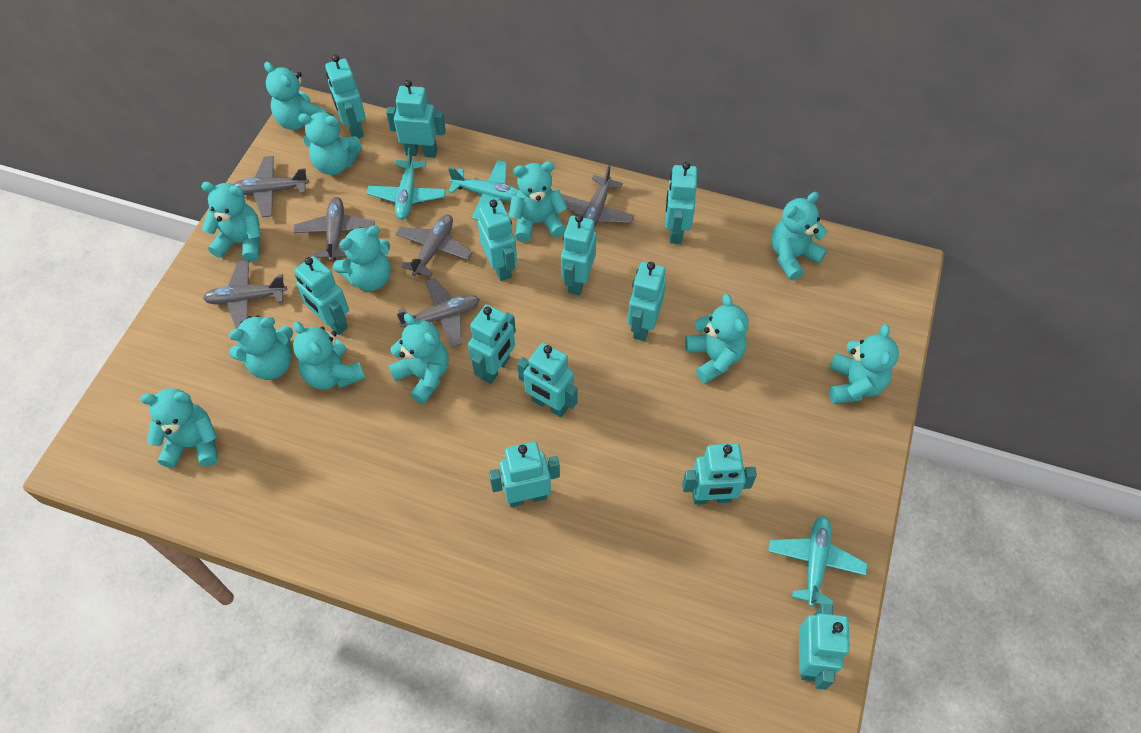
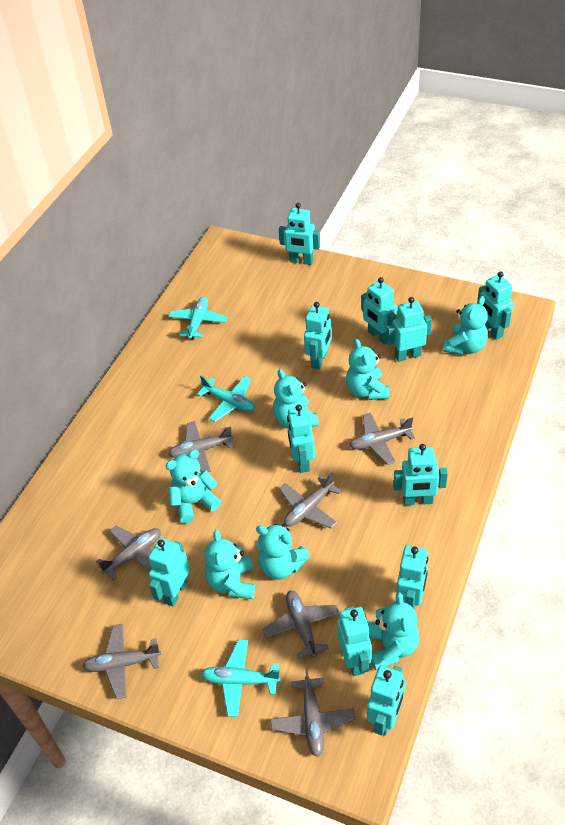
grey plane: [203,260,287,329] [233,156,309,217] [294,197,375,261] [395,215,472,277] [397,278,480,348] [561,166,634,228] = 6 -> [83,624,161,699] [96,525,161,580] [168,421,233,472] [262,590,339,659] [270,669,355,757] [279,472,342,528] [350,413,415,465] = 7
turquoise robot: [295,256,349,335] [325,55,366,138] [386,80,446,158] [468,305,516,384] [478,200,517,281] [489,442,560,507] [517,343,578,418] [561,214,596,295] [628,262,666,341] [665,162,697,244] [682,443,757,505] [799,604,850,690] = 12 -> [148,538,190,607] [279,203,320,265] [287,405,315,473] [304,302,332,370] [337,607,372,676] [361,277,397,344] [367,665,405,736] [386,297,432,362] [393,444,448,505] [396,545,428,609] [477,271,513,340] = 11
turquoise teddy bear: [140,388,218,468] [201,182,261,262] [229,315,293,380] [264,62,326,130] [293,321,365,390] [298,112,362,175] [333,226,391,291] [388,313,449,404] [509,161,567,242] [685,294,748,383] [771,192,827,280] [829,324,899,404] = 12 -> [165,450,221,523] [205,530,255,599] [256,524,310,580] [273,369,319,427] [346,339,389,400] [368,592,419,670] [443,296,488,355] = 7

